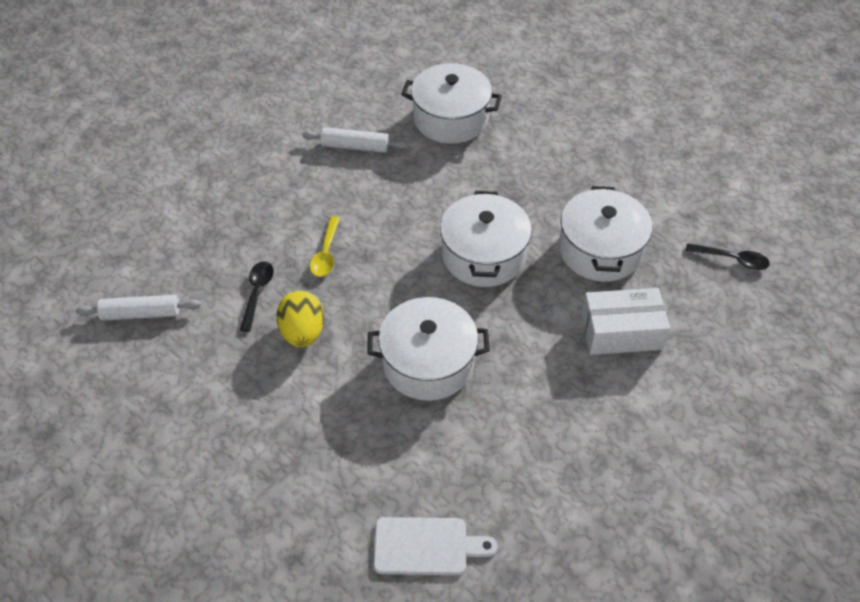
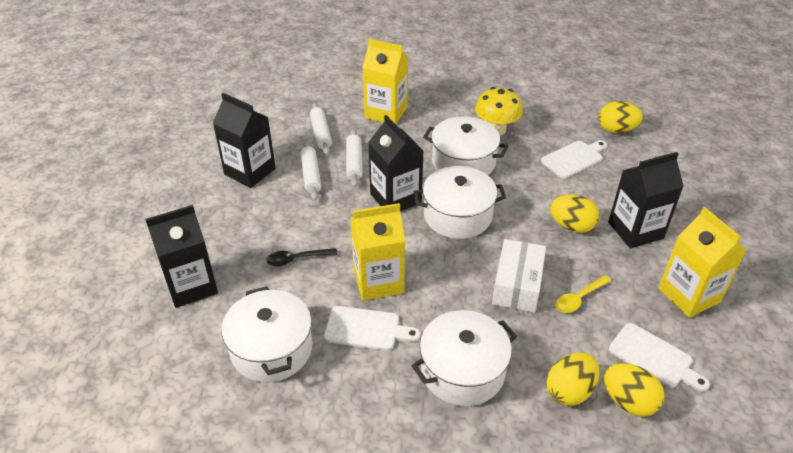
black carton: none = 0 -> [145,205,218,308] [213,93,276,188] [368,115,423,212] [608,152,684,249] = 4
black spoon: [240,261,274,332] [685,243,770,270] = 2 -> [266,248,338,267] = 1
white cutting board: [374,517,498,575] = 1 -> [324,306,420,351] [541,140,607,179] [609,323,710,392] = 3
white rolling pin: [76,295,201,321] [302,127,408,153] = 2 -> [300,141,321,201] [310,103,332,155] [346,129,363,187] = 3
yellow carton: none = 0 -> [350,203,405,301] [362,39,408,124] [659,207,747,318] = 3
yellow egg: [276,291,324,347] = 1 -> [547,352,599,406] [550,195,599,233] [599,101,643,133] [604,363,665,417] = 4
yellow mushroom: none = 0 -> [475,87,523,135] = 1

